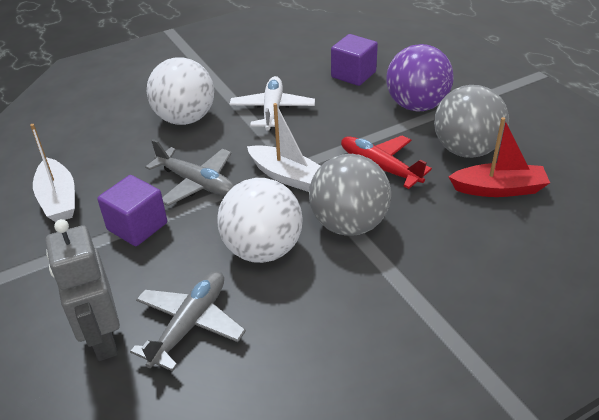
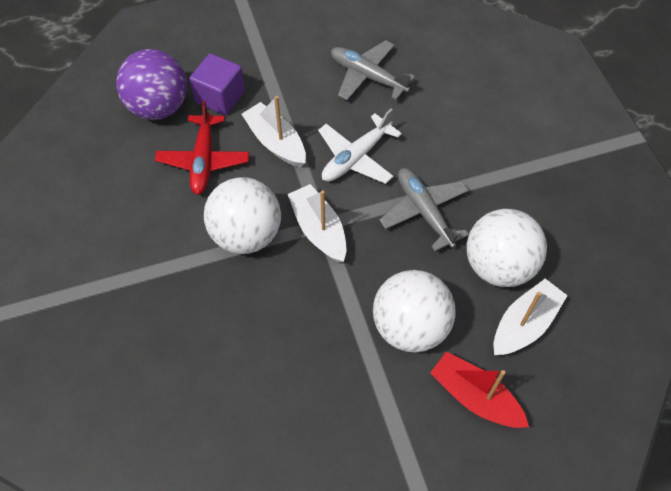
grey ball: [309,154,391,236] [434,85,509,158] = 2 -> none = 0
grey robot: [46,219,120,361] = 1 -> none = 0
purple cube: [97,175,167,246] [331,34,378,86] = 2 -> [189,53,245,115] = 1
white ball: [147,57,214,125] [217,178,303,263] = 2 -> [204,177,281,254] [373,270,456,352] [467,209,547,287] = 3
white boat: [30,124,75,222] [247,103,320,192] = 2 -> [241,96,306,167] [288,184,347,262] [494,279,568,355] = 3

